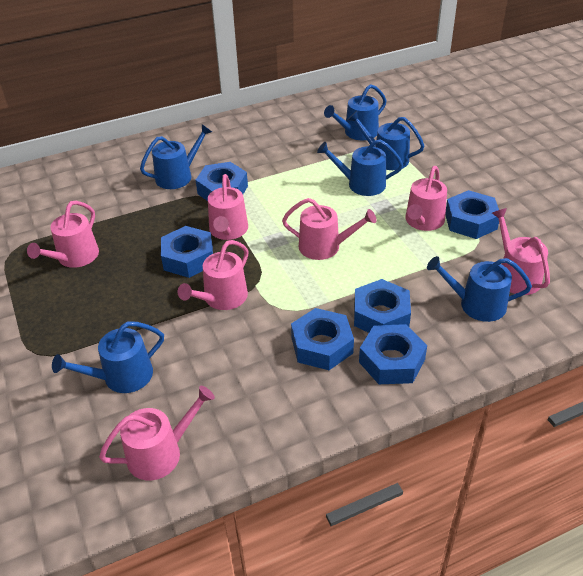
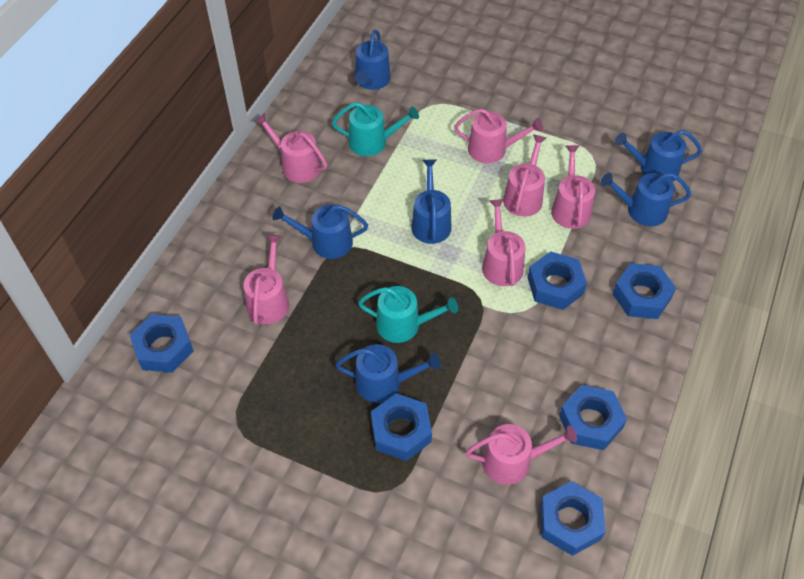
turquoise watering can: none = 0 -> [332,102,419,156] [358,286,458,343] = 2

